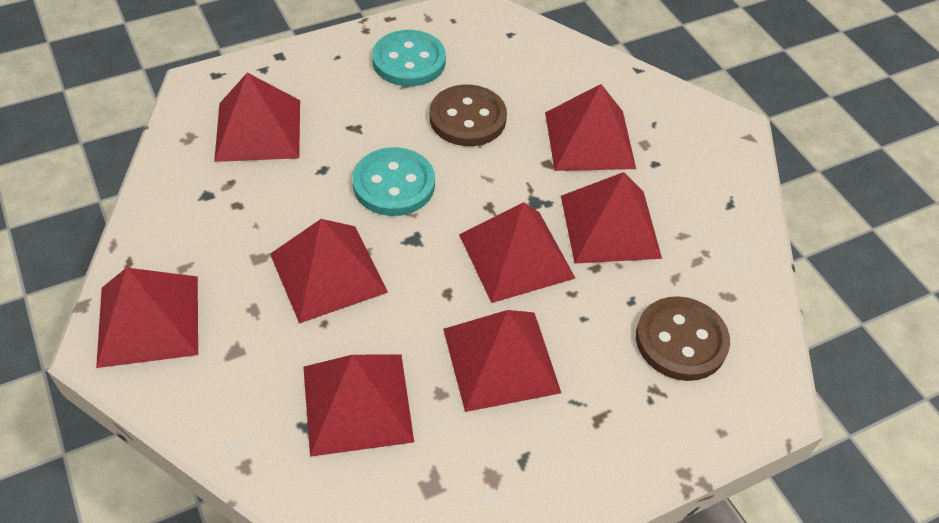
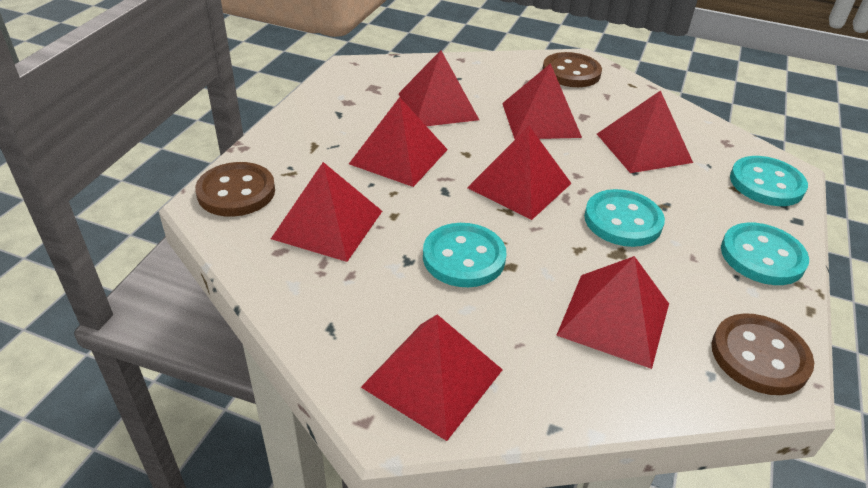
brown button: [430,85,507,146] [636,296,730,381] = 2 -> [195,162,275,217] [542,52,602,87] [712,313,814,395] = 3
turquoise button: [353,147,435,216] [372,30,446,86] = 2 -> [423,223,506,287] [584,189,665,247] [721,223,809,285] [730,156,808,206] = 4

